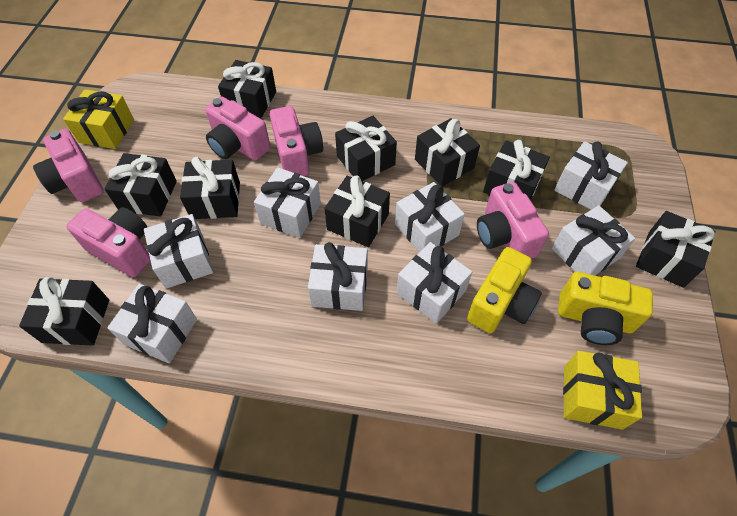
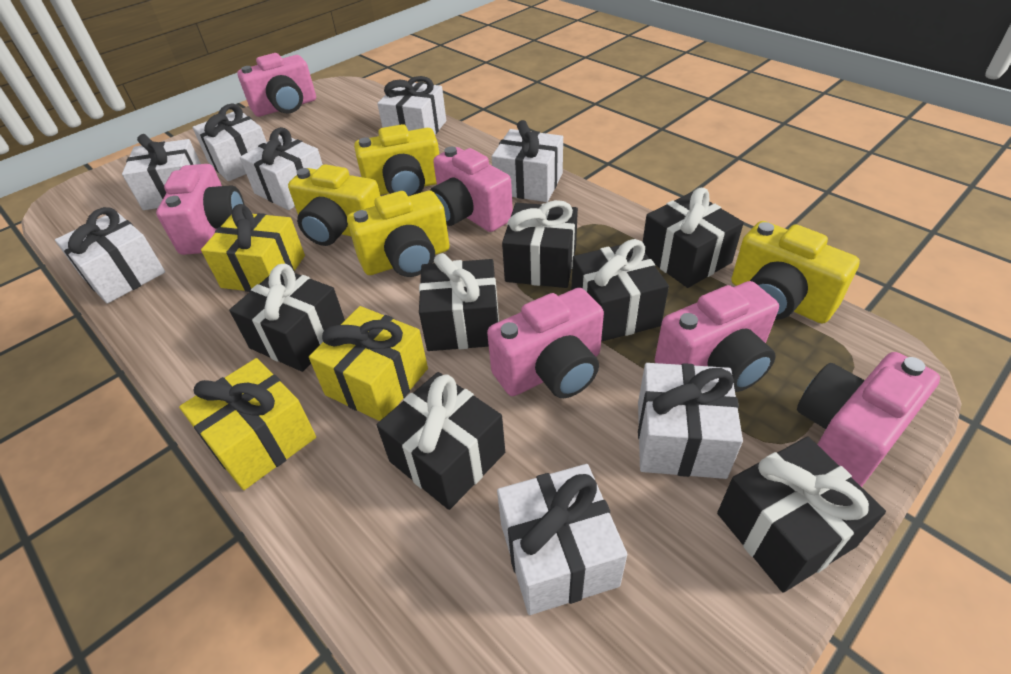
black gift: [19,277,109,346] [105,153,177,217] [180,157,240,219] [218,60,276,119] [324,176,390,247] [335,116,397,181] [415,118,480,187] [483,140,550,200] [636,211,716,288] = 9 -> [229,264,345,372] [377,372,505,510] [419,253,499,351] [502,200,578,288] [572,239,669,342] [643,188,744,288] [717,436,886,593] = 7
pink camera: [33,129,104,202] [66,207,151,277] [205,96,271,161] [270,106,323,176] [477,182,549,259] = 5 -> [156,164,244,255] [237,53,316,117] [430,147,513,232] [487,288,604,398] [655,281,779,392] [797,352,940,487] = 6
yellow camera: [467,247,542,333] [558,272,653,345] = 2 -> [288,164,380,246] [347,191,450,277] [354,124,439,196] [731,221,860,324] = 4
yellow gift: [63,89,134,149] [563,351,642,430] = 2 -> [179,358,316,490] [201,204,305,292] [309,306,428,421] = 3

